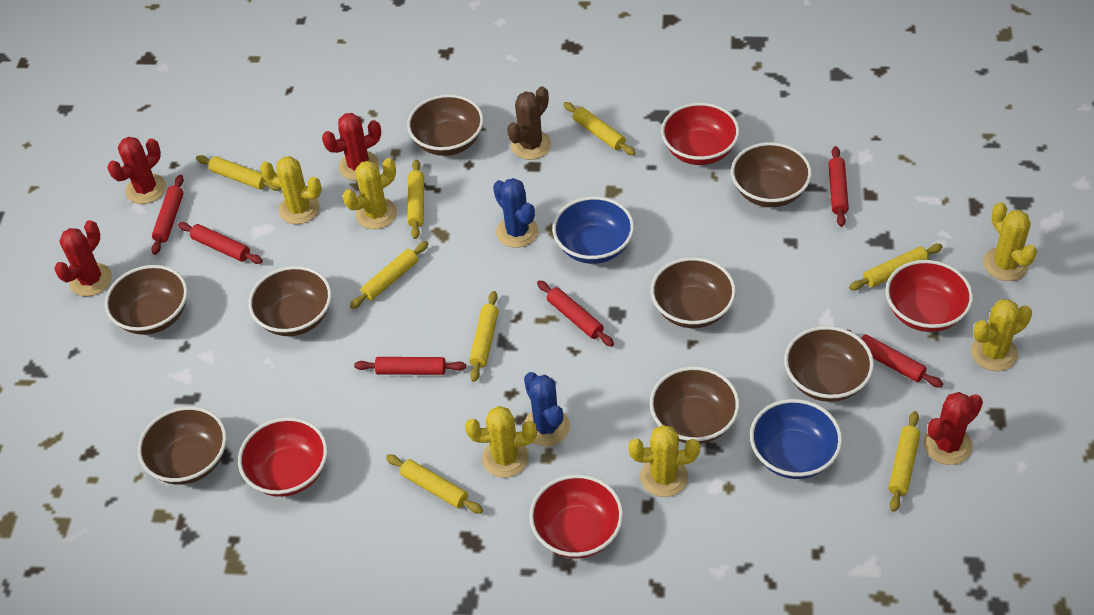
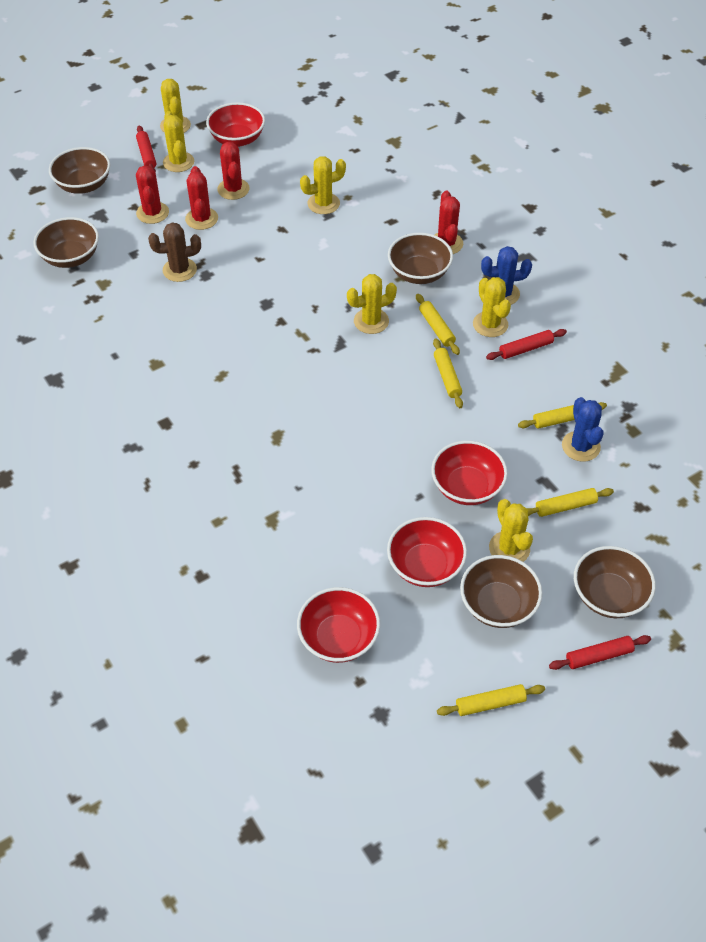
blue bowl: [552,196,634,264] [750,399,842,479] = 2 -> none = 0
brown bowl: [105,265,188,335] [138,406,227,485] [248,266,332,336] [407,94,484,156] [650,366,740,444] [651,257,736,328] [731,142,812,207] [784,326,874,402] = 8 -> [34,217,99,268] [49,147,110,194] [388,233,453,284] [460,555,542,628] [574,546,656,618] = 5
red rolling pin: [151,175,184,255] [178,222,263,264] [354,357,466,375] [537,280,614,347] [828,146,849,227] [848,330,943,388] = 6 -> [136,125,156,173] [486,329,567,360] [549,635,651,670] = 3
yellow rolling pin: [196,155,281,191] [350,241,429,309] [386,455,483,513] [407,160,424,239] [469,291,499,382] [563,102,635,156] [849,244,943,290] [889,411,920,512] = 8 -> [416,294,460,355] [433,338,463,408] [437,684,545,716] [518,402,607,429] [526,488,614,517] = 5

